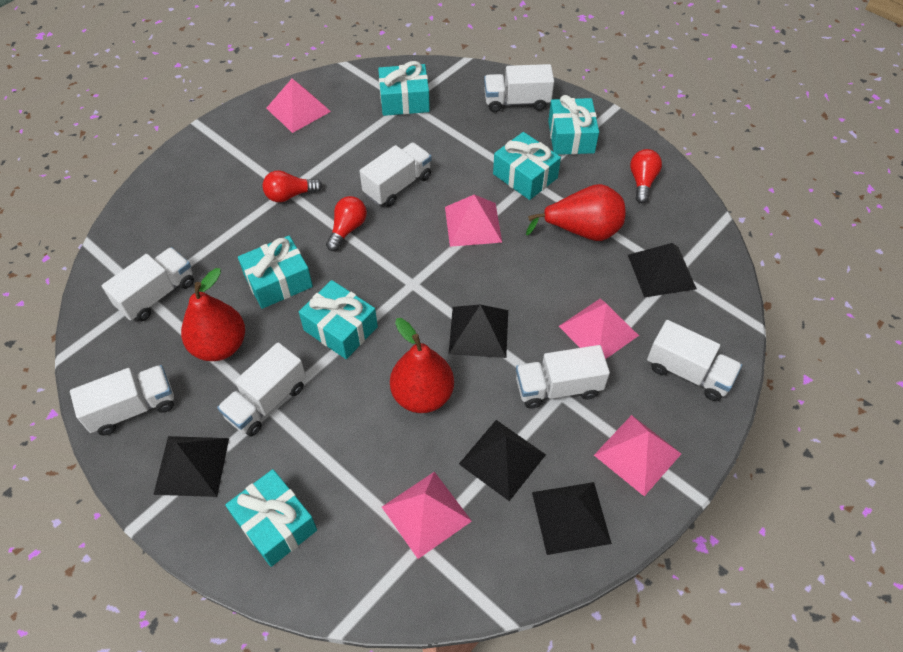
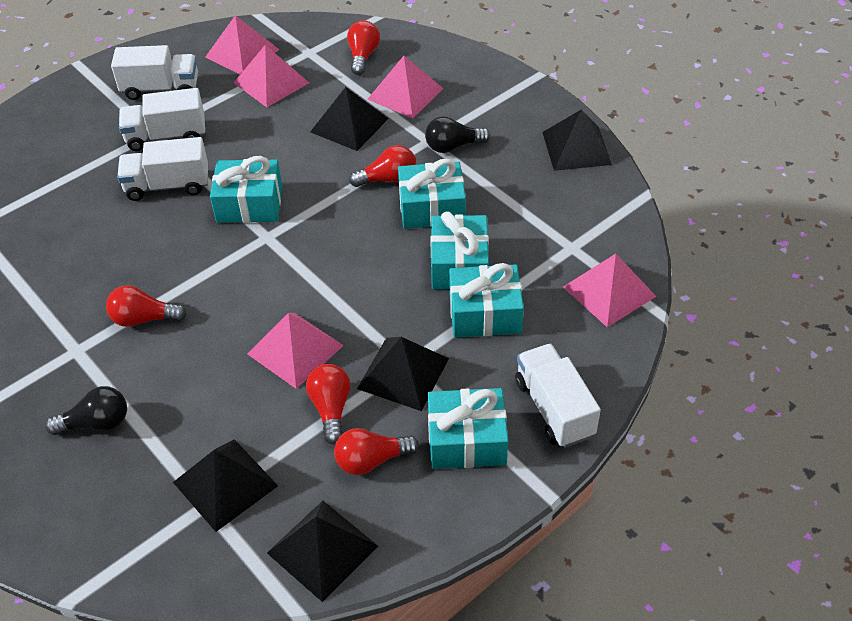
black light bulb: none = 0 -> [45,386,127,435] [425,116,490,153] = 2
red light bulb: [263,170,323,202] [326,196,367,251] [630,149,662,203] = 3 -> [106,285,186,327] [306,364,351,445] [334,428,419,475] [347,21,380,75] [349,145,416,187] = 5
red pear: [181,268,245,361] [390,318,454,413] [526,184,626,241] = 3 -> none = 0
turquoise gift: [225,469,317,567] [238,236,313,309] [299,280,378,359] [378,61,430,116] [493,132,561,200] [548,95,599,155] = 6 -> [210,156,282,223] [398,159,466,229] [428,388,508,469] [430,211,489,289] [449,263,524,337] = 5
white truck: [70,365,174,436] [102,247,194,321] [217,342,306,437] [360,142,432,207] [484,64,554,112] [516,345,610,409] [647,320,742,401] = 7 -> [111,45,198,100] [117,137,208,201] [119,88,205,151] [515,344,601,448] = 4

